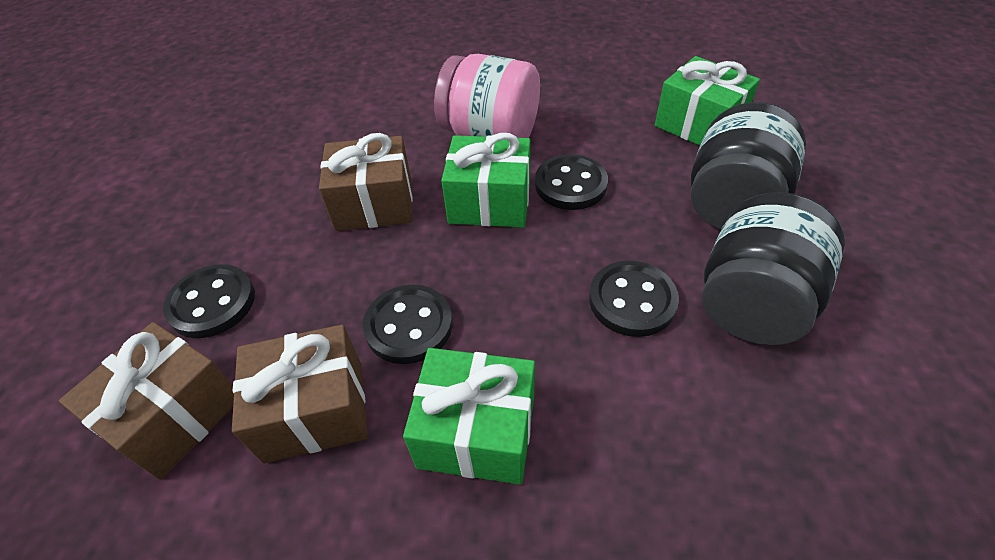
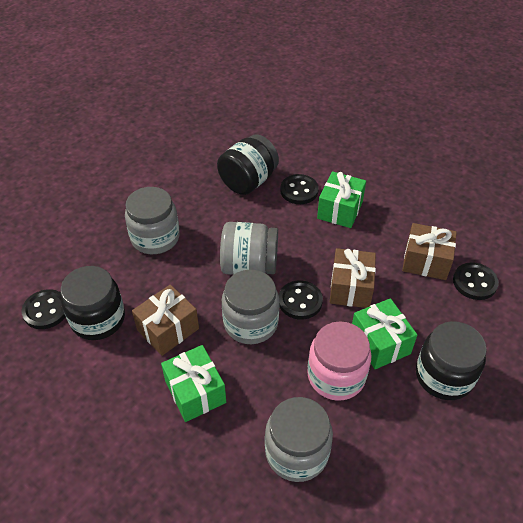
black jar: [691,102,806,229] [702,192,845,345] = 2 -> [60,266,125,340] [217,134,279,195] [416,321,487,400] = 3
grey jar: none = 0 -> [125,187,180,254] [220,222,278,275] [222,270,279,344] [265,397,333,482] = 4

